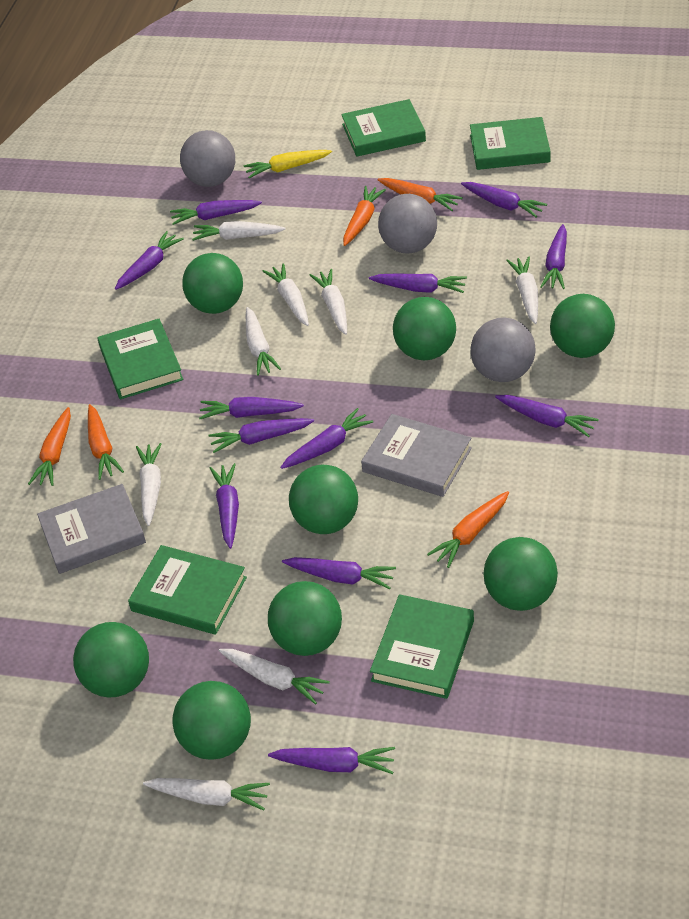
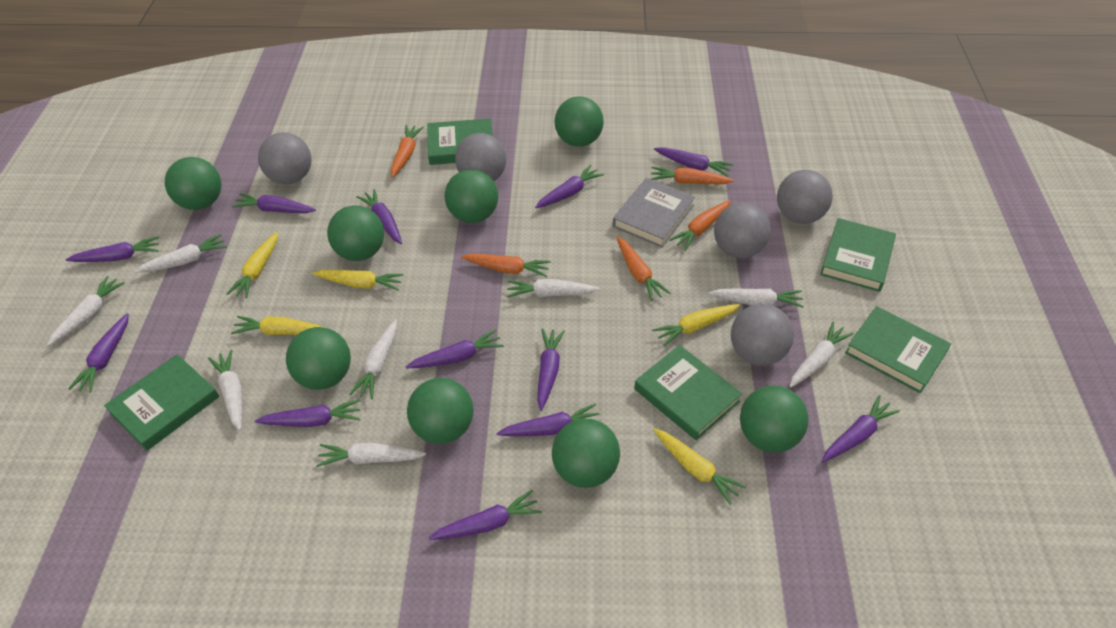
grey ball: [180,130,235,187] [378,194,437,254] [471,318,536,382] = 3 -> [258,132,312,184] [455,133,506,181] [714,203,771,258] [731,304,794,366] [777,170,833,224] = 5
grey book: [37,484,146,574] [361,414,472,497] = 2 -> [613,178,695,248] = 1
yellow carrot: [244,150,332,179] = 1 -> [226,232,278,298] [231,316,325,335] [312,270,404,291] [652,304,740,347] [653,428,746,505] = 5

